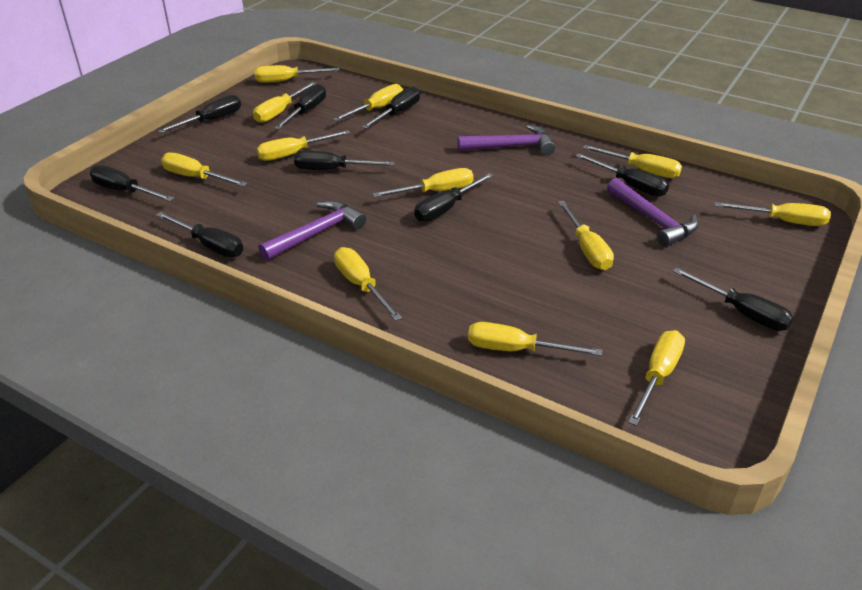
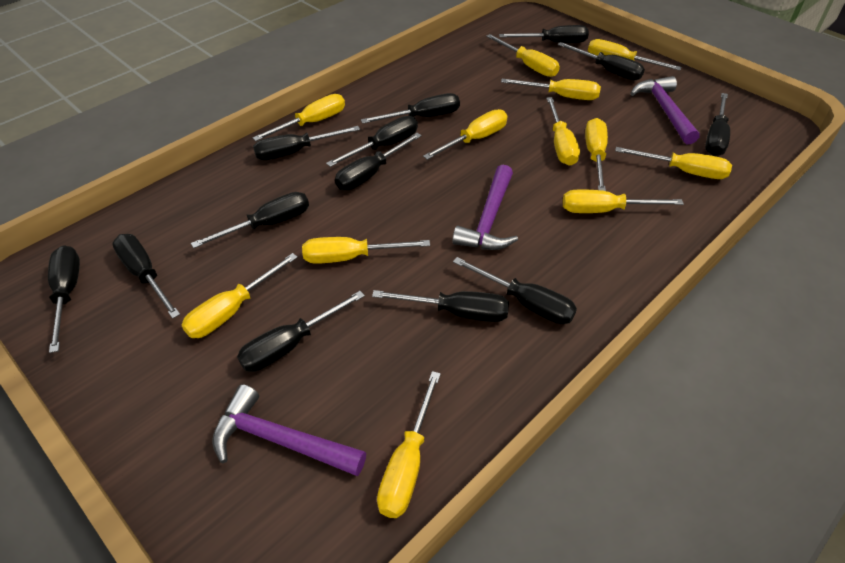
black screwdriver: [90,165,174,202] [156,212,243,258] [158,95,241,133] [274,84,326,129] [294,151,395,170] [362,86,420,129] [414,173,494,222] [576,153,669,197] [673,267,794,331] = 9 -> [48,245,80,353] [112,234,180,319] [191,192,309,248] [237,291,365,372] [253,126,360,160] [326,116,418,167] [335,133,422,190] [361,93,460,124] [372,290,509,322] [453,257,577,324] [499,25,589,43] [558,42,645,80] [705,93,730,156] = 13

